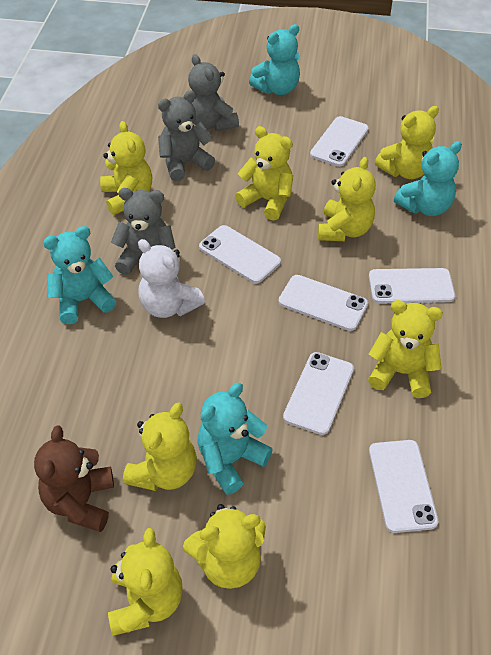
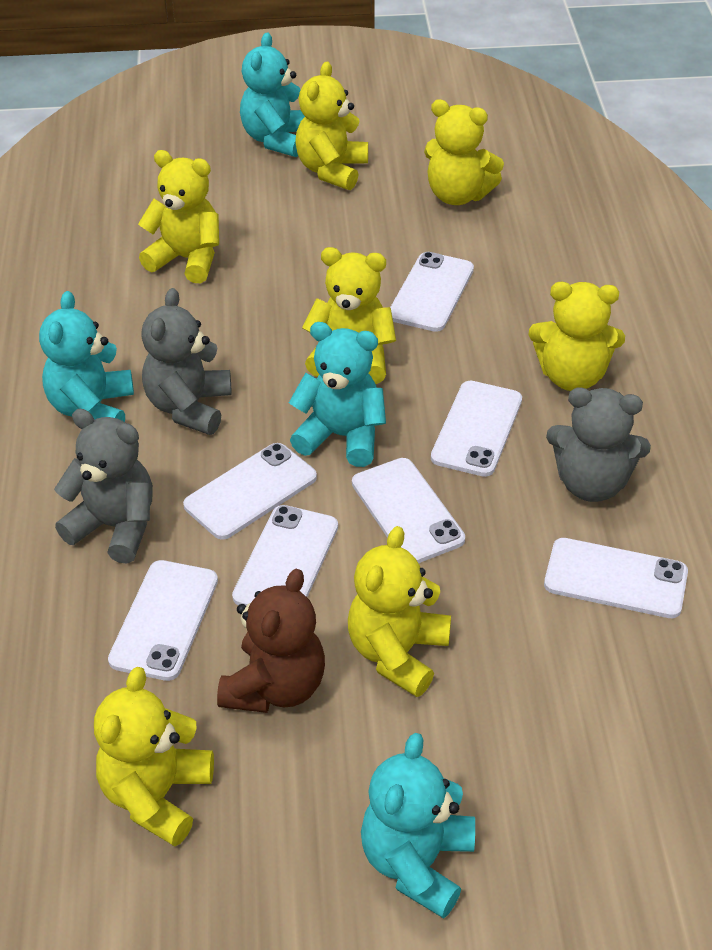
white phone: [199,225,281,284] [278,275,368,331] [283,352,354,435] [310,116,369,167] [369,268,455,303] [369,440,438,533] = 6 -> [108,560,218,681] [183,443,317,540] [232,505,338,606] [352,458,465,563] [390,252,474,332] [431,381,522,477] [544,538,688,618] = 7
white teddy bear: [138,239,205,318] = 1 -> none = 0
yellow teddy bear: [100,121,152,215] [108,528,183,636] [123,403,197,491] [183,504,266,589] [235,126,293,220] [318,157,376,241] [368,300,443,398] [375,106,439,179] = 8 -> [94,667,214,846] [138,150,219,283] [295,62,368,190] [302,247,396,384] [348,526,451,697] [424,99,504,205] [529,282,625,391] = 7

